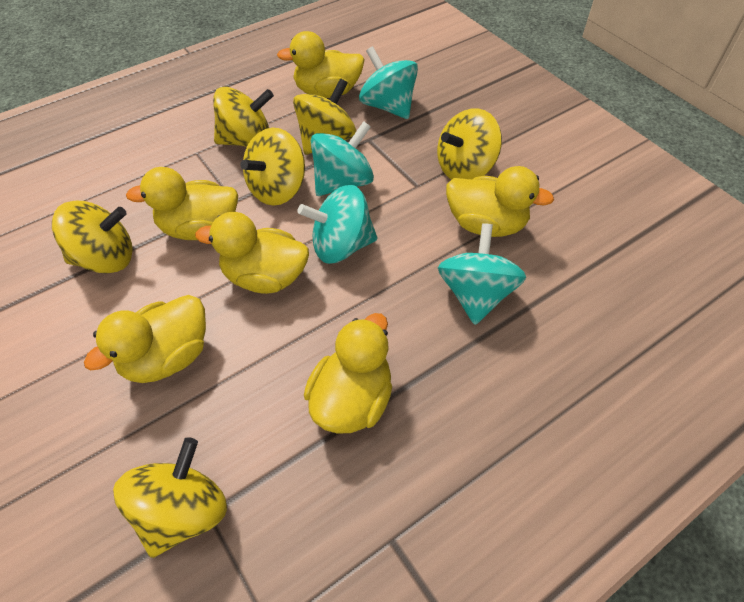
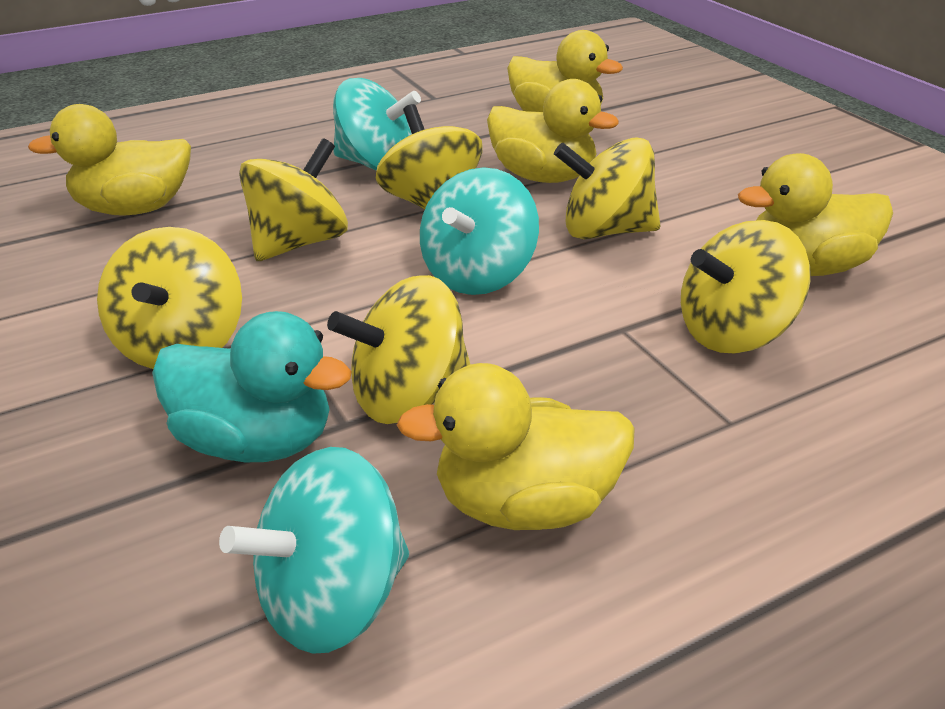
turquoise duck: none = 0 -> [152,311,352,462] = 1
turquoise spinning top: [297,185,377,264] [310,121,374,196] [359,46,418,119] [438,223,526,325] = 4 -> [219,447,409,654] [333,78,421,171] [420,167,539,295] = 3
yellow duck: [84,295,206,383] [126,167,238,240] [195,212,309,294] [277,31,365,98] [304,313,392,434] [446,166,554,237] = 6 -> [28,104,191,216] [397,363,635,530] [487,79,619,183] [507,30,623,112] [738,153,893,276] = 5

